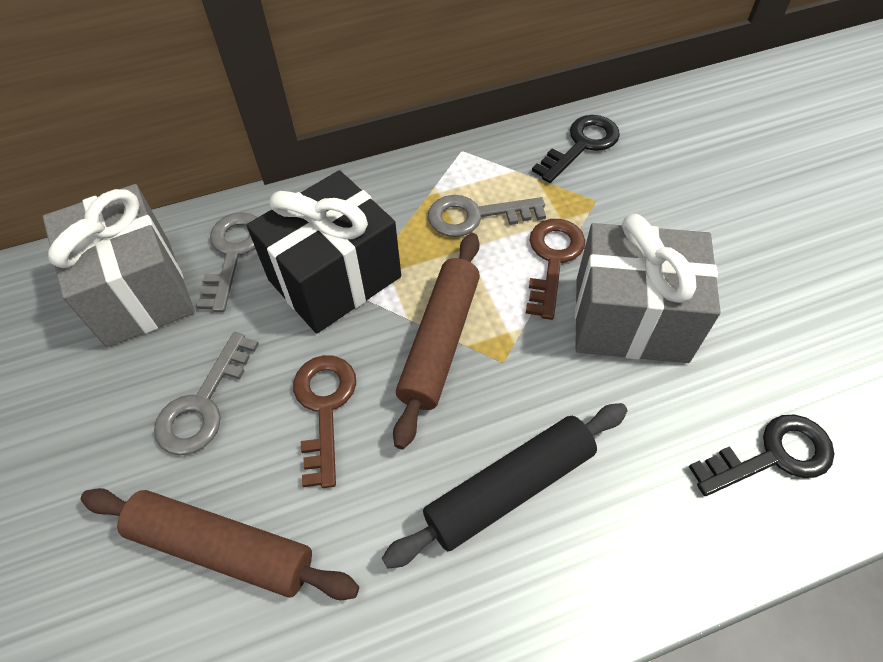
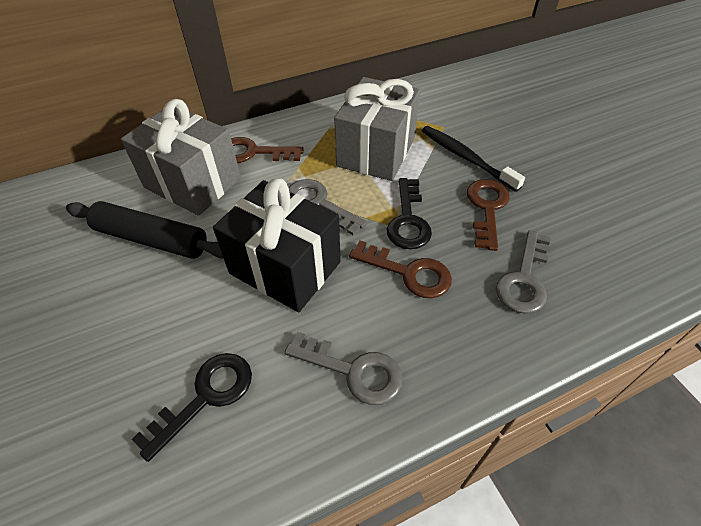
black toothbrush: none = 0 -> [422,126,525,192] = 1
brown key: [293,355,356,488] [526,219,585,320] = 2 -> [231,137,304,163] [349,241,452,298] [467,179,510,251] = 3
brown rolling pin: [81,488,359,600] [393,233,480,449] = 2 -> none = 0

